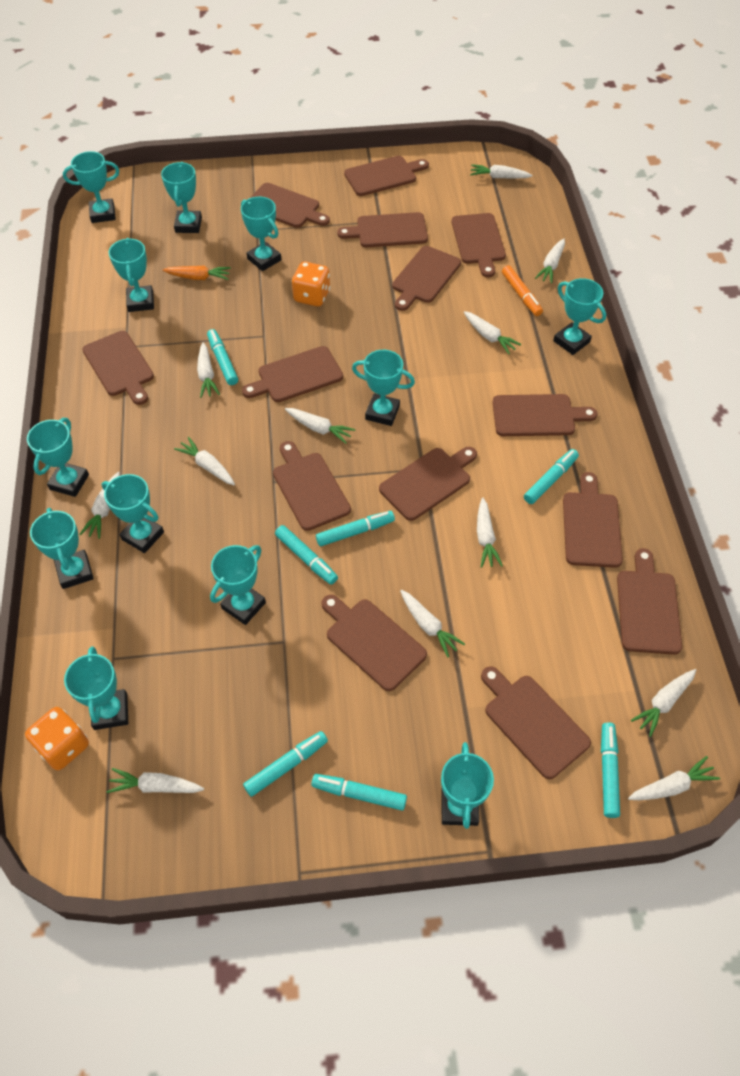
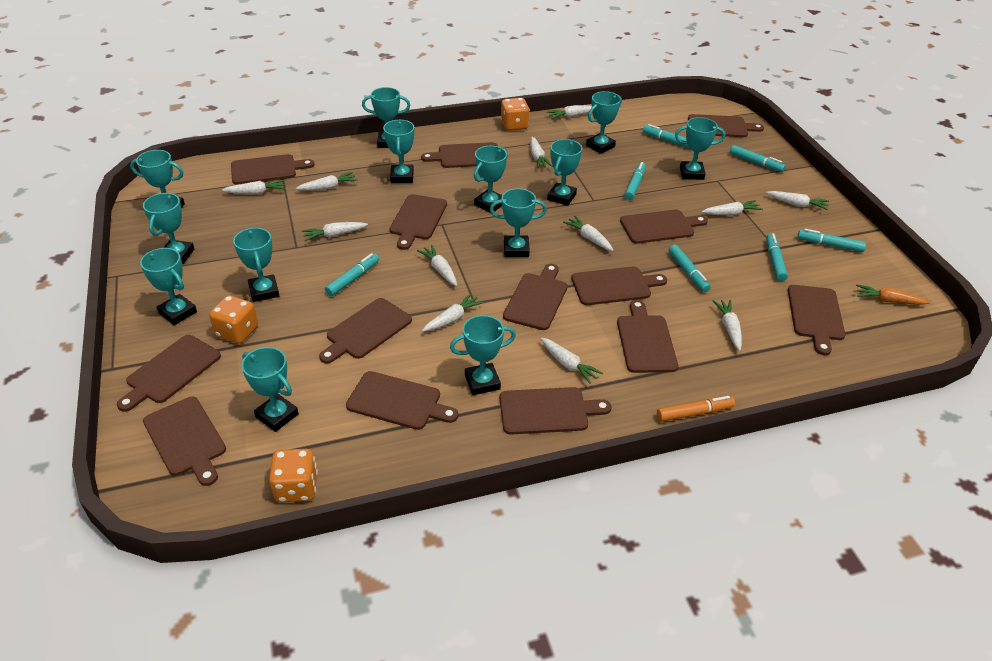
orange dice: [25,707,89,770] [292,262,330,307] = 2 -> [209,295,258,344] [269,449,318,502] [500,98,530,131] = 3
turquoise trophy: [27,418,89,497] [30,508,94,589] [63,151,119,223] [64,646,128,730] [102,474,164,553] [108,238,154,312] [161,162,202,233] [210,545,266,625] [241,197,281,271] [352,350,415,426] [441,742,494,829] [553,278,606,355] = 12 -> [130,150,185,209] [140,248,197,325] [143,193,194,264] [233,228,279,302] [241,347,299,432] [362,87,410,148] [383,120,414,183] [450,315,516,395] [474,146,507,213] [490,188,547,257] [547,139,582,206] [586,91,622,154] [675,117,725,180] = 13

